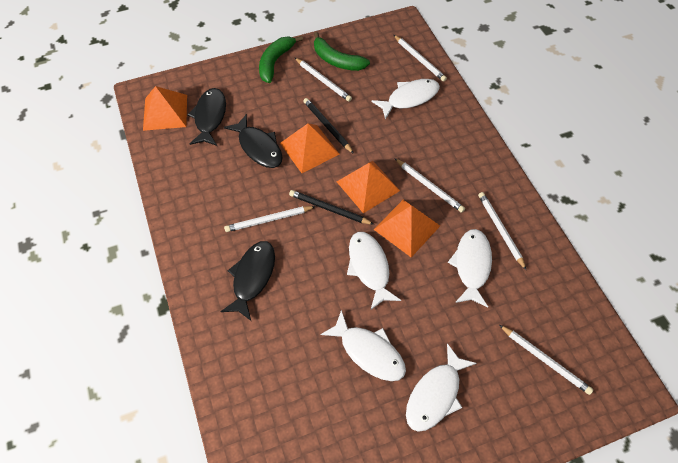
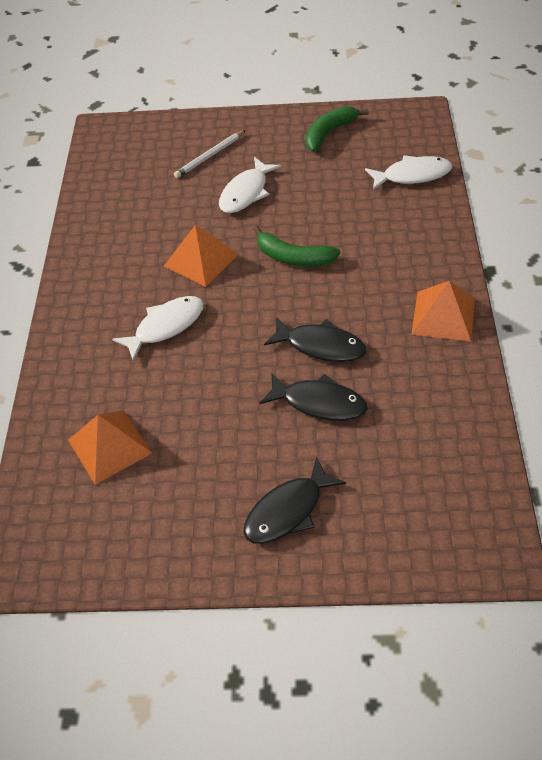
black pencil: [289,190,374,225] [303,98,354,154] = 2 -> none = 0
orange pyramid: [143,86,187,131] [280,123,340,173] [337,161,400,213] [374,200,440,257] = 4 -> [68,410,152,485] [164,225,238,287] [411,281,475,342] = 3
white fish: [320,310,406,381] [347,232,401,310] [371,79,440,119] [406,343,477,432] [448,229,492,308] = 5 -> [112,296,204,361] [219,157,281,213] [365,155,452,190] = 3
white pencil: [224,206,316,232] [295,58,352,102] [394,35,447,82] [394,158,465,213] [478,192,526,270] [499,325,593,395] = 6 -> [174,130,246,178] = 1

